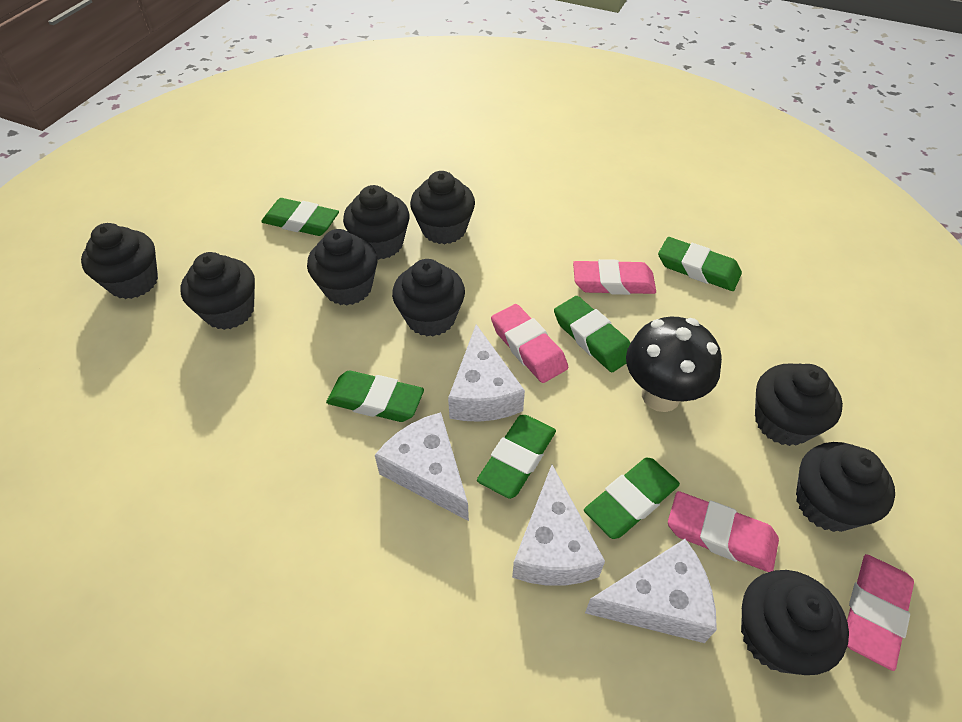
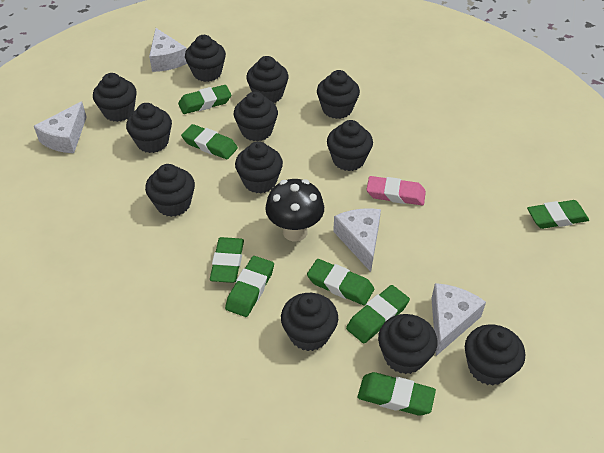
black cupcake: [81,223,158,299] [181,252,255,330] [307,229,377,306] [343,185,409,260] [392,259,465,337] [410,171,475,244] [741,570,849,675] [755,363,843,446] [796,442,895,532] = 9 -> [93,73,136,122] [126,103,172,153] [145,164,195,217] [185,35,226,82] [234,92,278,141] [235,141,283,194] [246,56,289,103] [281,293,338,351] [317,70,360,119] [327,120,373,171] [378,314,437,374] [465,324,525,385] = 12
green eraser: [261,198,339,236] [326,371,424,422] [477,415,556,499] [554,296,631,372] [584,458,680,539] [658,237,742,291] = 6 -> [178,85,232,114] [181,124,238,159] [210,237,244,283] [225,256,274,317] [307,259,374,306] [346,285,410,344] [357,372,436,416] [527,200,589,229] = 8
pink eraser: [491,304,568,383] [573,259,656,295] [668,491,779,572] [847,554,914,671] = 4 -> [366,176,426,205] = 1

